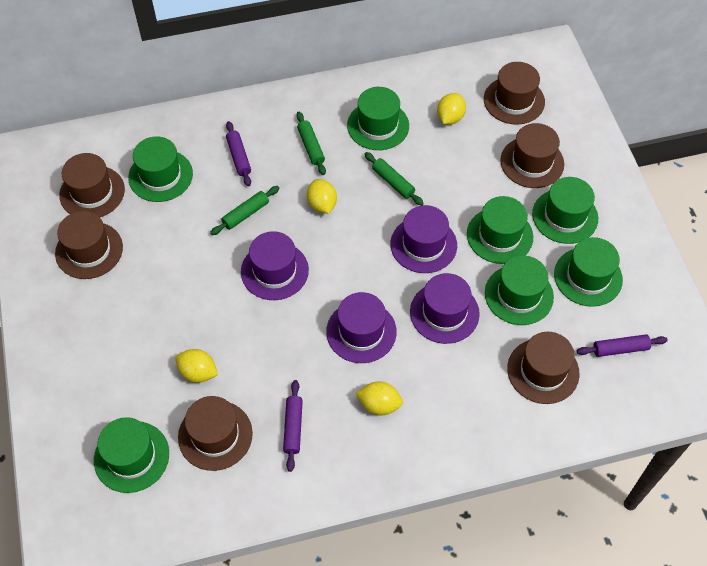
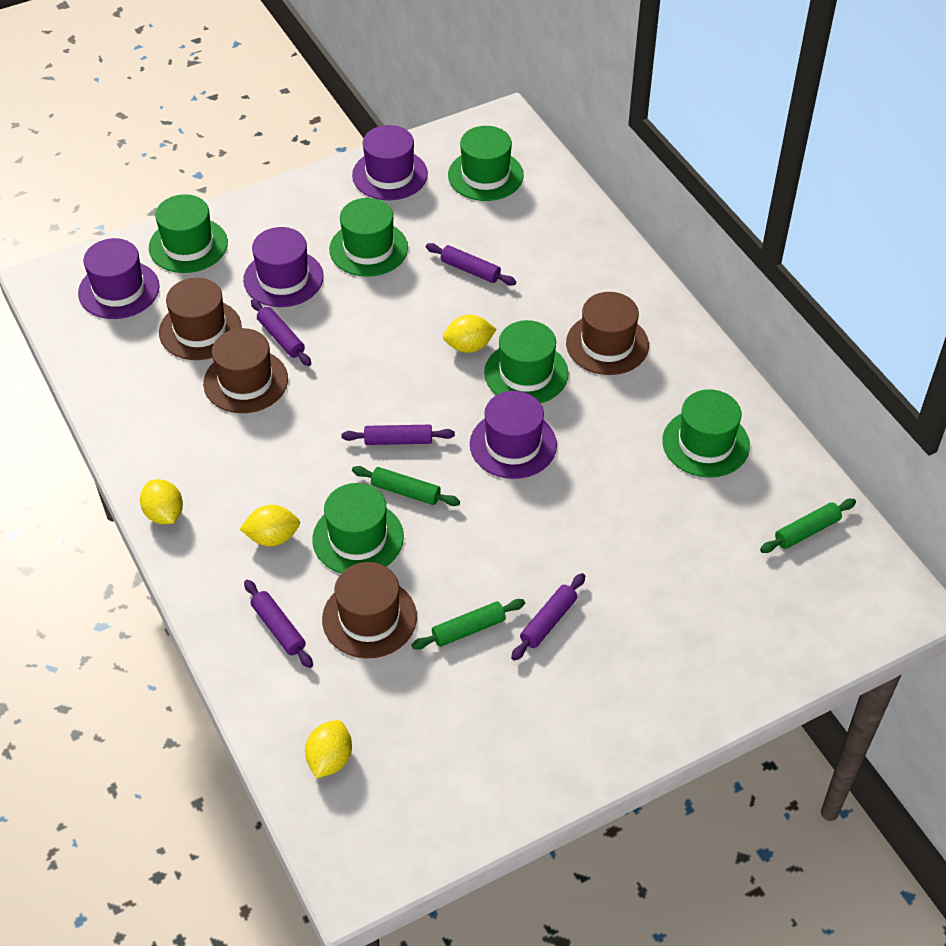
brown hat: [55,211,123,279] [59,153,125,217] [178,396,253,471] [484,62,545,125] [500,123,564,188] [507,332,580,404] = 6 -> [159,278,242,360] [203,328,288,413] [322,562,417,659] [566,292,649,375] = 4
green hat: [94,417,169,493] [128,136,193,202] [347,87,409,150] [467,196,533,264] [485,255,554,325] [532,177,598,244] [554,237,623,307] = 7 -> [149,194,228,273] [312,483,404,573] [329,198,408,277] [448,126,523,201] [484,320,568,403] [662,389,750,478] = 6
purple rolling pin: [226,121,251,186] [283,380,303,472] [577,334,668,357] = 3 -> [244,579,313,668] [251,299,311,366] [341,425,455,445] [426,243,516,285] [511,573,585,661] = 5

